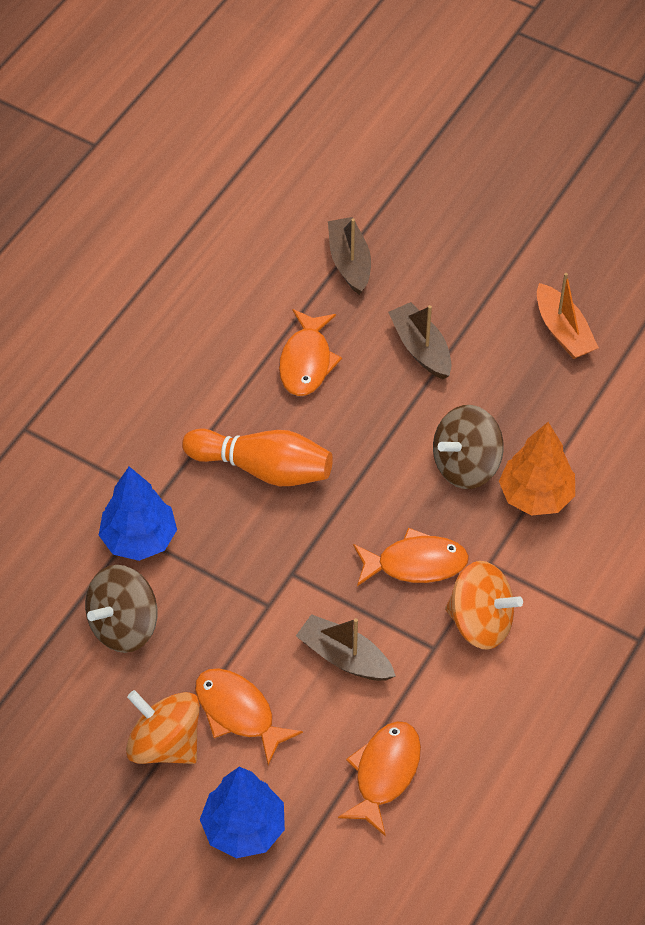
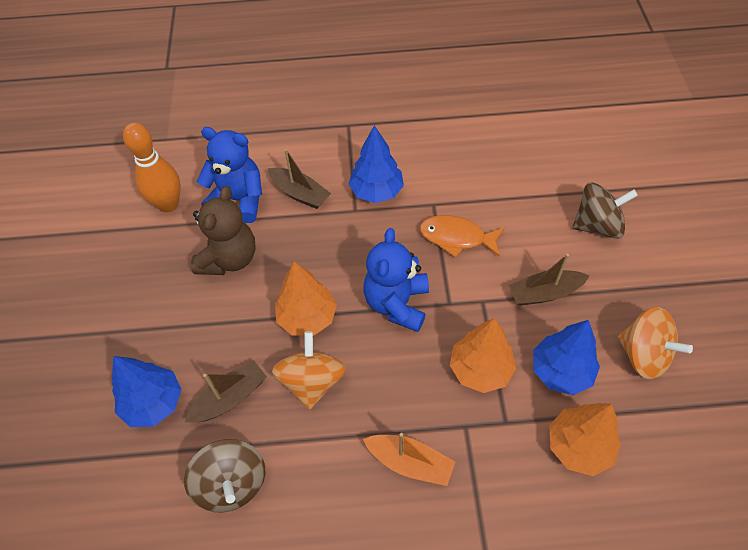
blue teddy bear: none = 0 -> [197,127,262,223] [363,228,429,332] = 2
blue tree: [99,467,177,561] [200,767,285,858] = 2 -> [112,356,182,427] [349,125,404,203] [533,320,600,395] = 3
brown teddy bear: none = 0 -> [191,186,256,275] = 1
orange fish: [195,668,303,765] [279,309,342,396] [338,721,421,837] [353,528,469,586] = 4 -> [420,215,505,258] = 1
orange tree: [499,422,575,516] = 1 -> [275,261,337,336] [450,318,517,393] [549,403,621,476] = 3

